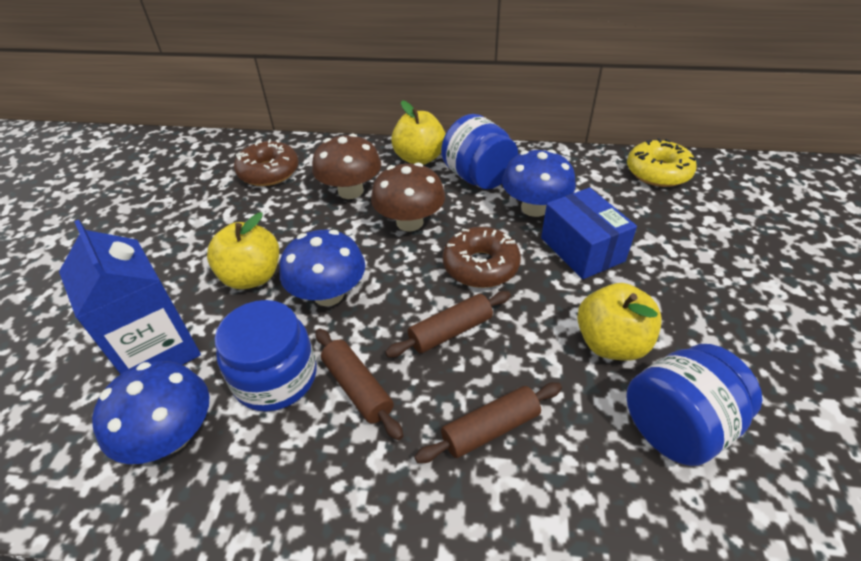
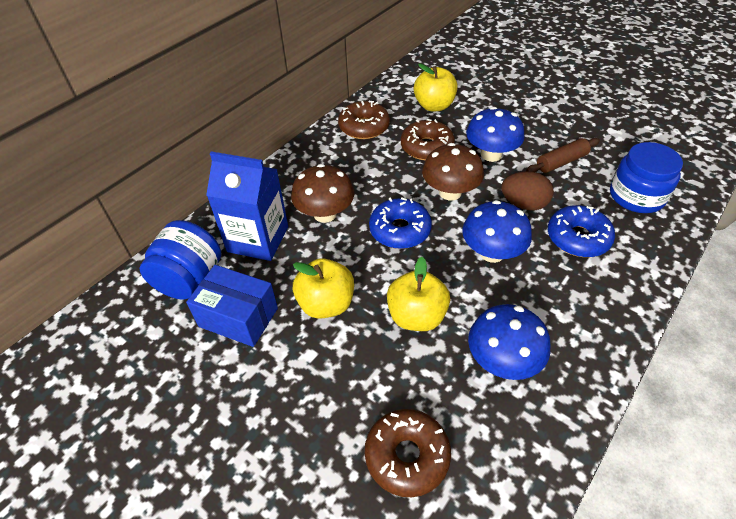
blue donut: none = 0 -> [369,197,432,249] [548,205,615,257] = 2
blue jar: [215,300,316,412] [441,114,518,189] [626,344,762,466] = 3 -> [139,220,221,300] [610,142,683,213] = 2
brown donut: [234,139,299,186] [443,227,521,288] = 2 -> [338,101,390,139] [365,409,451,497] [401,119,455,161] = 3
brown egg: none = 0 -> [501,172,554,210] = 1
brown rolling pin: [316,329,403,440] [385,291,511,358] [414,382,562,463] = 3 -> [526,138,600,173] = 1
yellow donut: [627,138,697,187] = 1 -> none = 0

